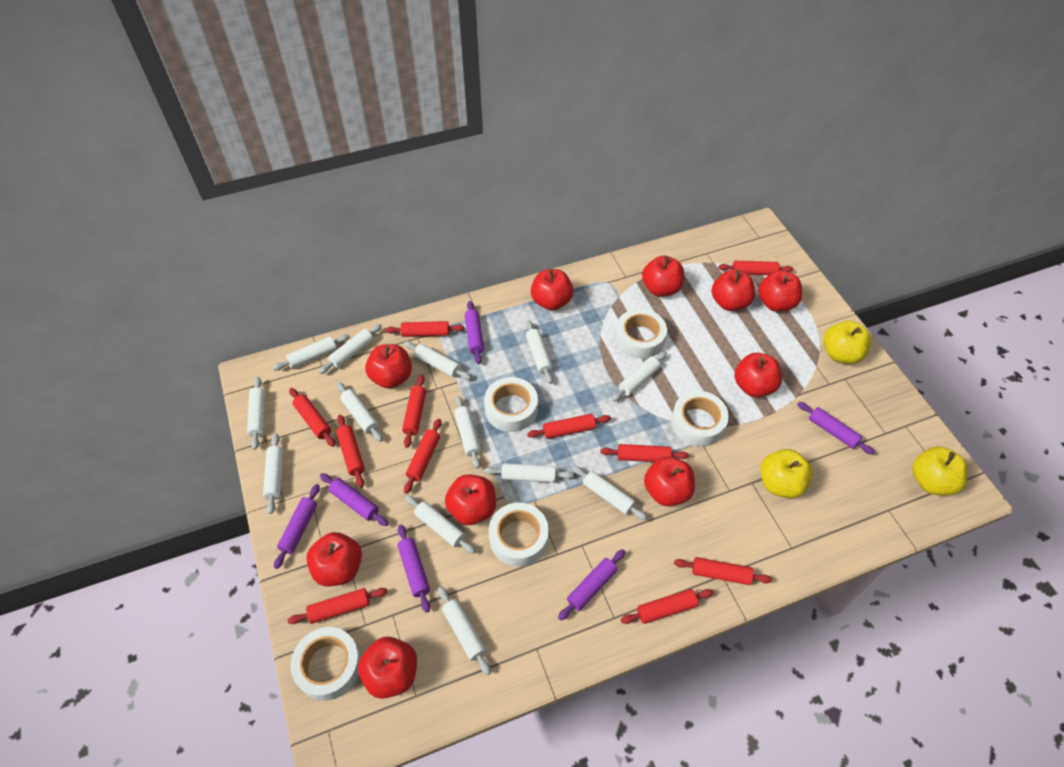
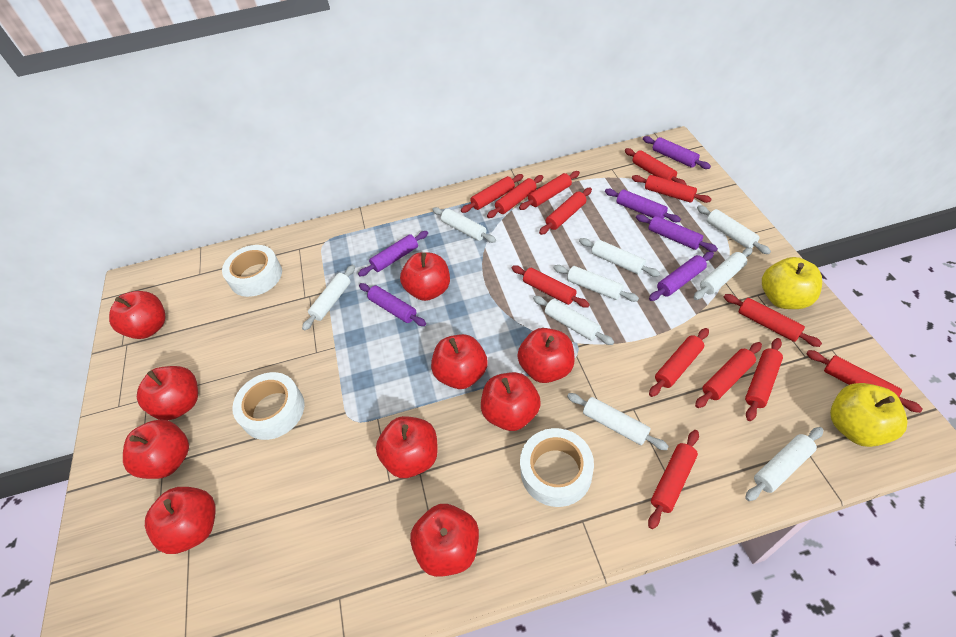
red rolling pin: [288,588,387,624] [289,388,335,447] [336,415,365,488] [385,321,465,337] [402,375,426,448] [404,419,441,494] [527,414,611,439] [600,444,689,462] [621,589,714,624] [674,557,772,585] [718,261,794,275] = 11 -> [461,174,523,213] [487,175,543,218] [512,265,590,308] [519,171,580,210] [539,188,592,235] [625,148,686,185] [632,175,712,203] [648,430,699,529] [649,328,709,397] [695,342,762,408] [724,294,822,347] [745,338,783,421] [806,350,923,413] = 13
white rolling pin: [247,377,265,450] [263,433,283,514] [273,334,350,370] [319,324,382,374] [337,382,383,442] [404,341,471,380] [405,495,475,554] [438,586,491,675] [454,396,481,469] [484,463,573,483] [526,320,553,384] [572,466,648,521] [612,351,667,402] = 13 -> [302,265,355,331] [432,207,496,243] [533,296,614,345] [553,265,639,302] [567,393,669,450] [579,238,660,277] [693,248,753,300] [697,205,771,254] [745,427,823,501] = 9
white tape: [291,627,361,701] [484,377,538,432] [489,503,549,566] [615,309,667,359] [671,391,729,447] = 5 -> [222,245,282,297] [232,372,305,440] [520,428,594,507] = 3
yellow apple: [760,449,813,498] [824,321,871,364] [912,447,968,495] = 3 -> [762,257,822,309] [830,383,907,447] = 2

